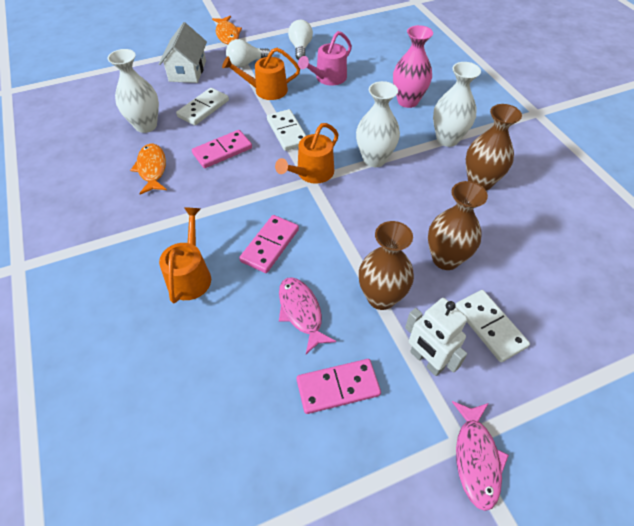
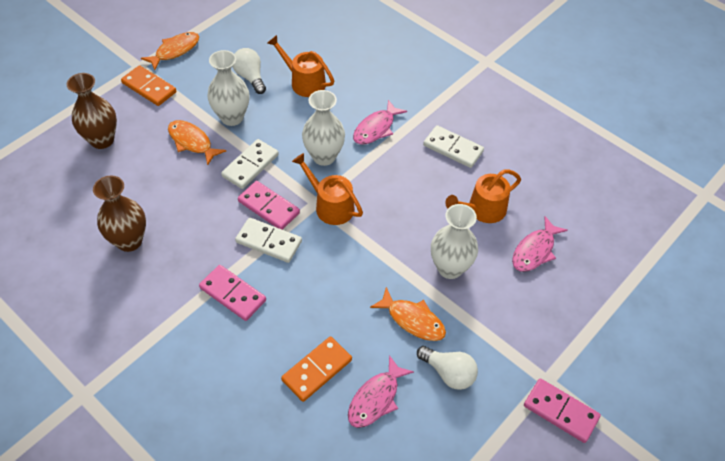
brown vase: [359,221,414,310] [428,181,488,270] [466,104,522,190] = 3 -> [67,73,117,149] [93,176,146,252] = 2
orange domino: none = 0 -> [121,65,176,106] [281,336,352,402] = 2
orange fish: [130,143,167,194] [212,16,242,44] = 2 -> [141,32,199,70] [168,120,226,165] [370,287,446,341] = 3
pink fish: [279,277,336,354] [452,401,509,511] = 2 -> [348,355,414,428] [353,100,407,145] [512,216,568,272] = 3
pink vase: [393,25,433,108] = 1 -> none = 0
pink watering can: [298,31,352,86] = 1 -> none = 0
white house: [159,22,207,83] = 1 -> none = 0
white robot: [405,298,468,376] = 1 -> none = 0

